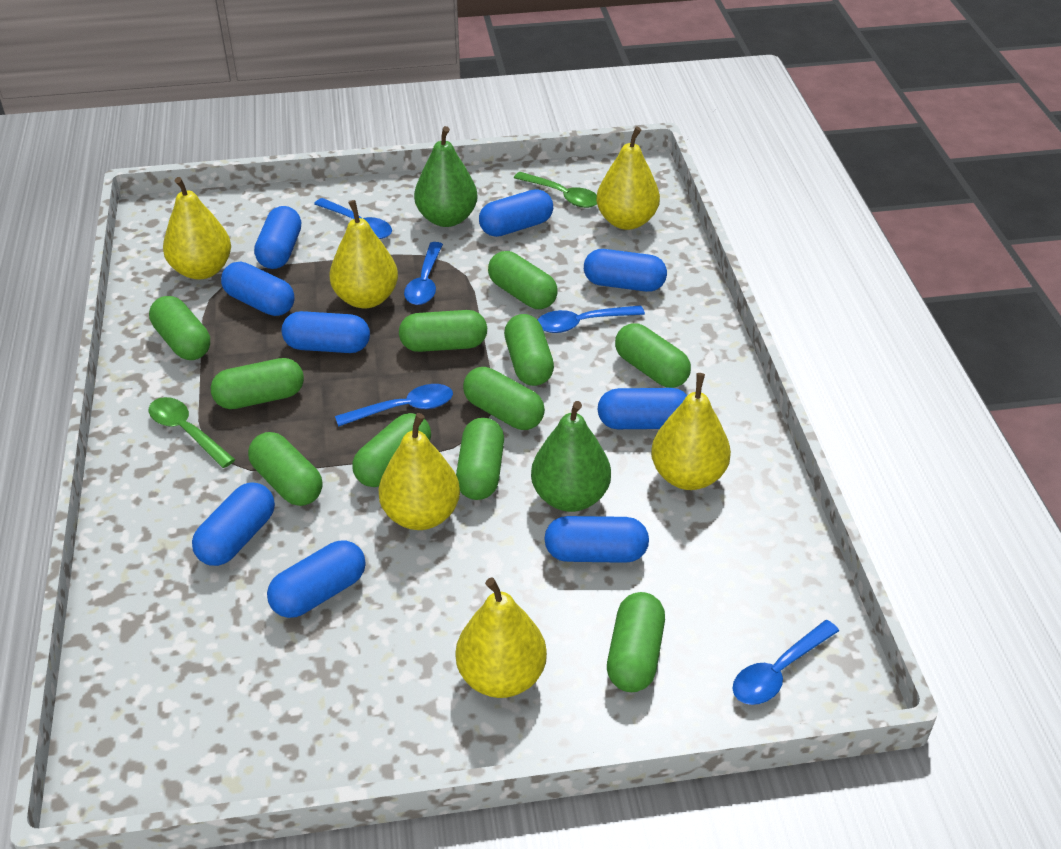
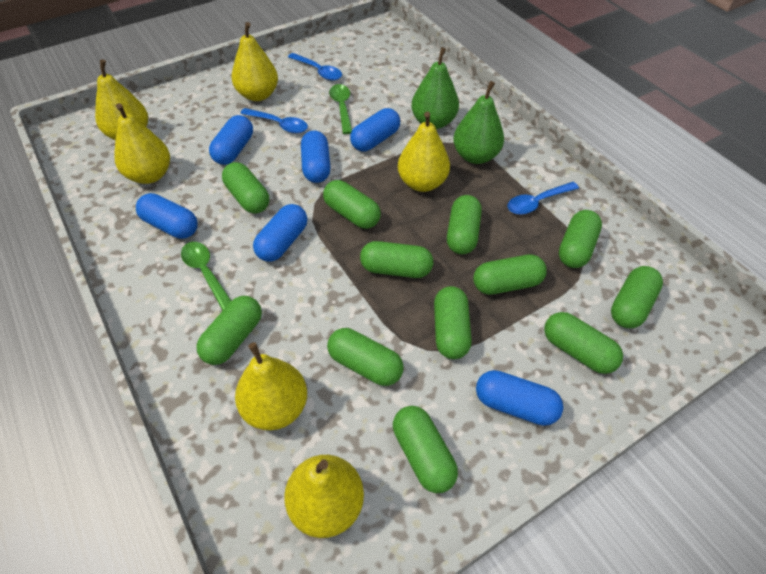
blue capsule: [192,483,275,566] [221,262,294,316] [254,206,301,269] [267,540,366,618] [282,311,370,353] [479,189,553,237] [544,516,649,563] [584,249,667,292] [598,388,687,429] = 9 -> [136,193,198,239] [209,115,253,165] [253,204,307,262] [301,130,331,183] [350,108,400,151] [476,370,563,426] = 6
blue spoon: [314,198,392,239] [335,384,453,427] [404,242,443,305] [538,305,645,333] [732,620,839,705] = 5 -> [240,108,308,133] [288,53,342,81] [507,182,579,215] = 3
green capsule: [149,296,210,360] [211,358,304,409] [248,432,323,506] [352,413,431,487] [399,310,487,352] [456,418,504,500] [463,367,545,430] [488,251,558,309] [504,314,554,386] [607,592,665,692] [615,323,691,388] = 11 -> [196,296,262,365] [222,162,269,214] [323,180,381,229] [327,328,404,386] [360,241,433,278] [393,406,458,493] [434,286,472,359] [447,195,482,254] [473,255,547,295] [544,312,623,374] [559,210,602,268] [611,266,663,328] = 12

